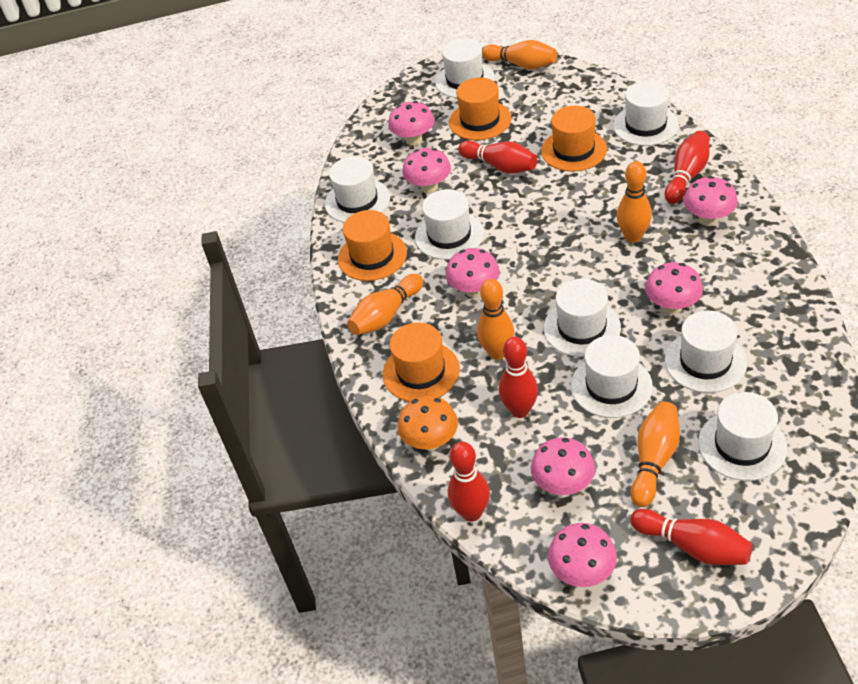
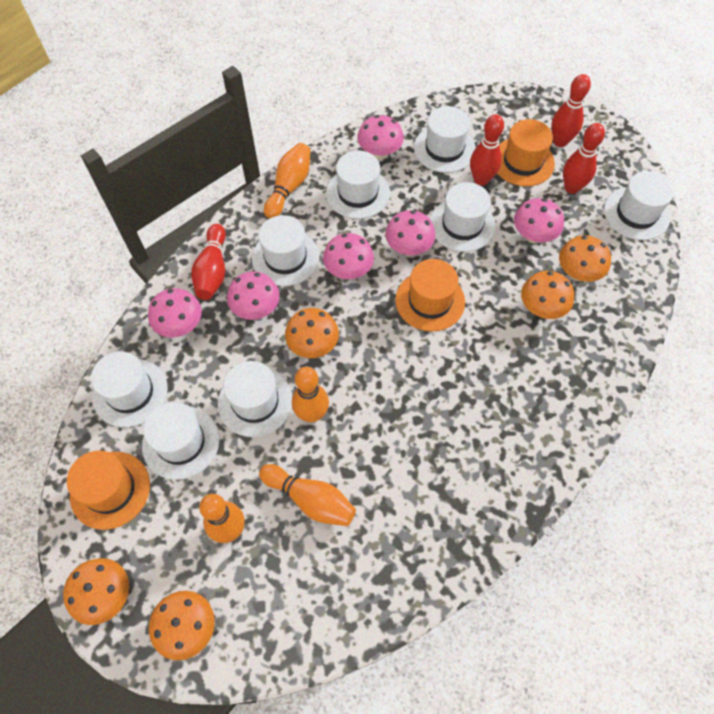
orange bowling pin: [347,274,423,335] [477,279,514,360] [482,40,557,70] [617,161,652,243] [631,401,680,507] = 5 -> [199,494,245,543] [259,464,356,526] [264,143,311,219] [292,367,329,422] = 4
orange hat: [338,210,407,281] [383,323,460,402] [449,78,511,140] [541,106,607,172] = 4 -> [67,450,150,530] [395,259,465,331] [497,119,555,186] = 3
orange mushroom: [397,396,458,450] = 1 -> [63,558,129,625] [149,591,214,660] [285,308,339,358] [521,271,574,319] [559,235,611,282] = 5
pink mushroom: [388,101,434,146] [403,148,451,193] [446,248,500,298] [531,437,595,495] [548,523,617,587] [645,262,703,314] [683,176,738,226] = 7 -> [148,288,202,337] [227,271,280,320] [323,233,374,279] [357,115,404,160] [385,210,436,256] [514,198,564,243] = 6
red bowling pin: [448,442,490,522] [458,140,537,174] [499,337,538,418] [630,509,753,565] [665,131,710,204] = 5 -> [191,224,226,300] [470,114,504,186] [551,74,591,147] [563,123,605,194] = 4

